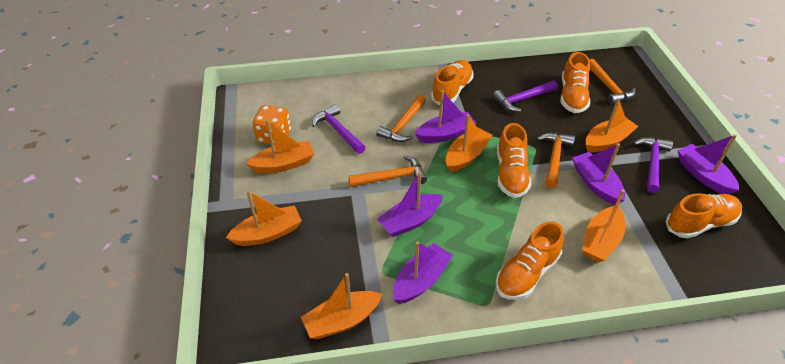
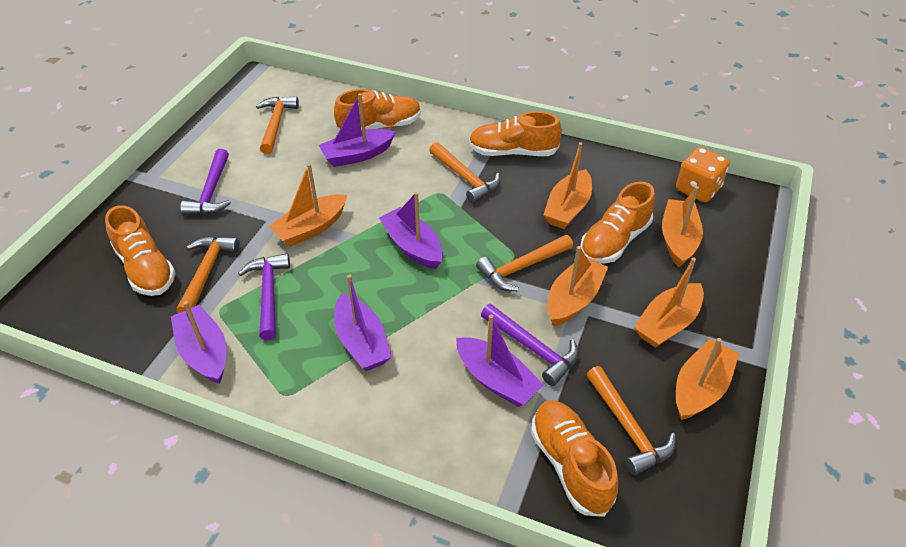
orange hammer: [348,155,427,187] [376,95,426,142] [537,133,575,188] [589,59,635,105] = 4 -> [176,236,239,313] [256,96,299,154] [429,142,500,203] [476,235,573,291] [586,366,676,476] = 5

